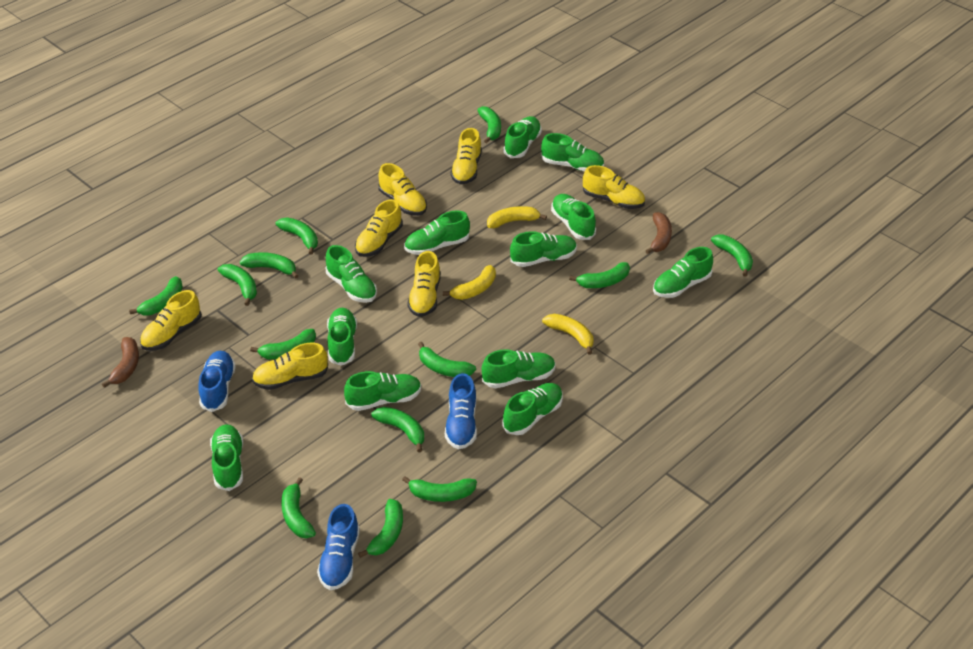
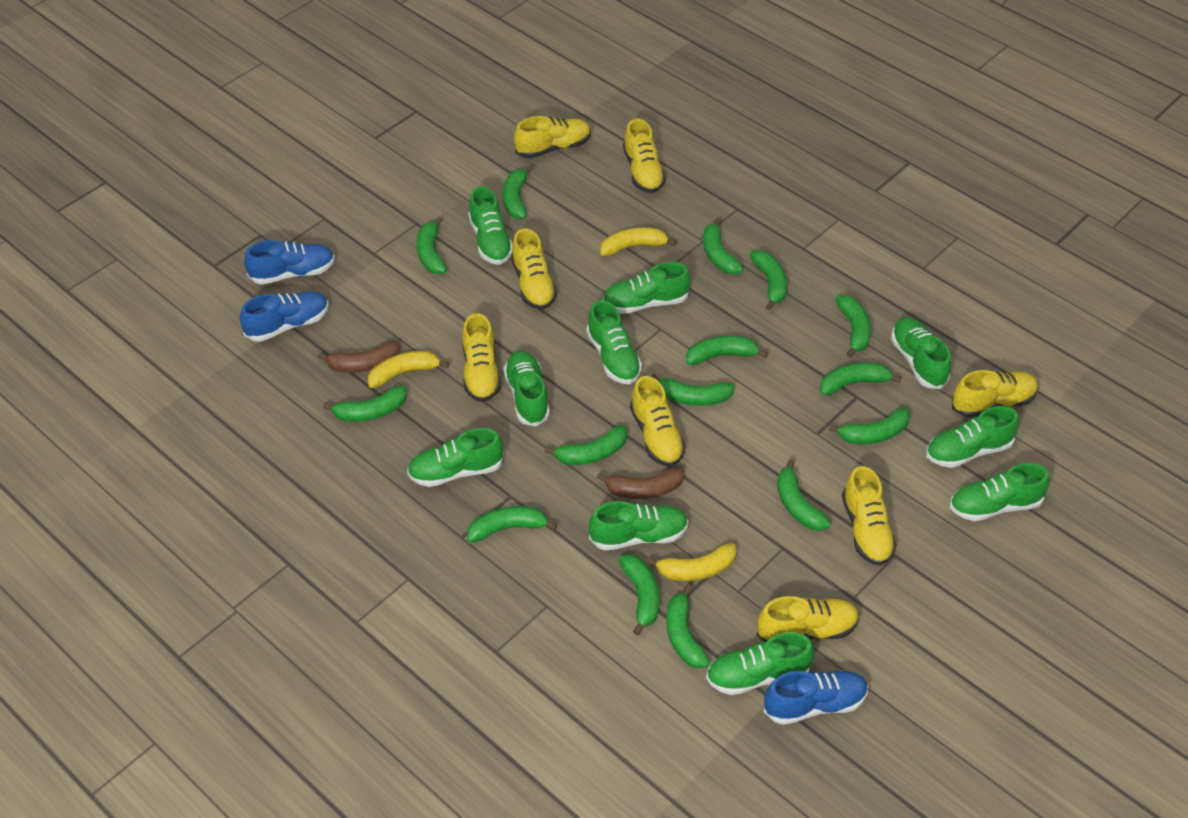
green banana: [129,276,183,315] [218,264,257,306] [240,252,299,278] [250,329,316,359] [276,217,318,255] [281,477,316,538] [358,499,403,558] [371,407,424,452] [402,476,477,502] [418,342,476,377] [477,106,501,143] [569,262,630,288] [711,235,753,277] = 13 -> [323,386,407,422] [417,217,447,274] [467,506,557,542] [503,165,533,219] [544,425,627,465] [619,554,660,636] [651,374,735,406] [666,585,710,668] [686,336,768,365] [703,218,743,275] [750,250,787,310] [777,459,831,531] [820,362,901,395] [828,408,910,444] [835,295,871,358] = 15
green shoe: [210,424,243,491] [326,245,377,303] [327,308,357,366] [344,371,421,411] [404,210,470,255] [482,350,556,388] [502,383,563,435] [503,116,542,158] [510,231,577,267] [541,133,604,171] [551,194,596,240] [653,247,713,298] = 12 -> [407,428,504,487] [468,186,513,265] [504,351,550,426] [586,300,642,384] [589,501,688,551] [603,262,691,314] [706,632,814,695] [891,317,951,389] [926,406,1019,468] [950,463,1050,521] = 10
yellow shoe: [140,290,202,351] [252,343,328,390] [355,199,403,257] [378,163,427,216] [407,251,441,317] [450,128,482,184] [583,165,645,209] = 7 -> [462,313,501,402] [511,228,557,310] [514,116,591,158] [623,119,666,193] [630,376,686,467] [757,596,859,642] [842,466,897,566] [952,370,1039,418] = 8

